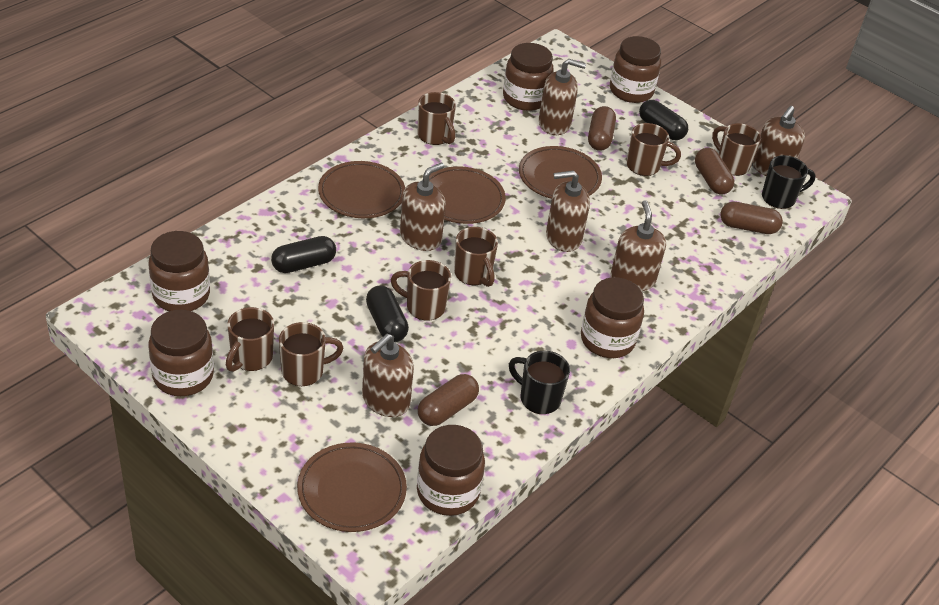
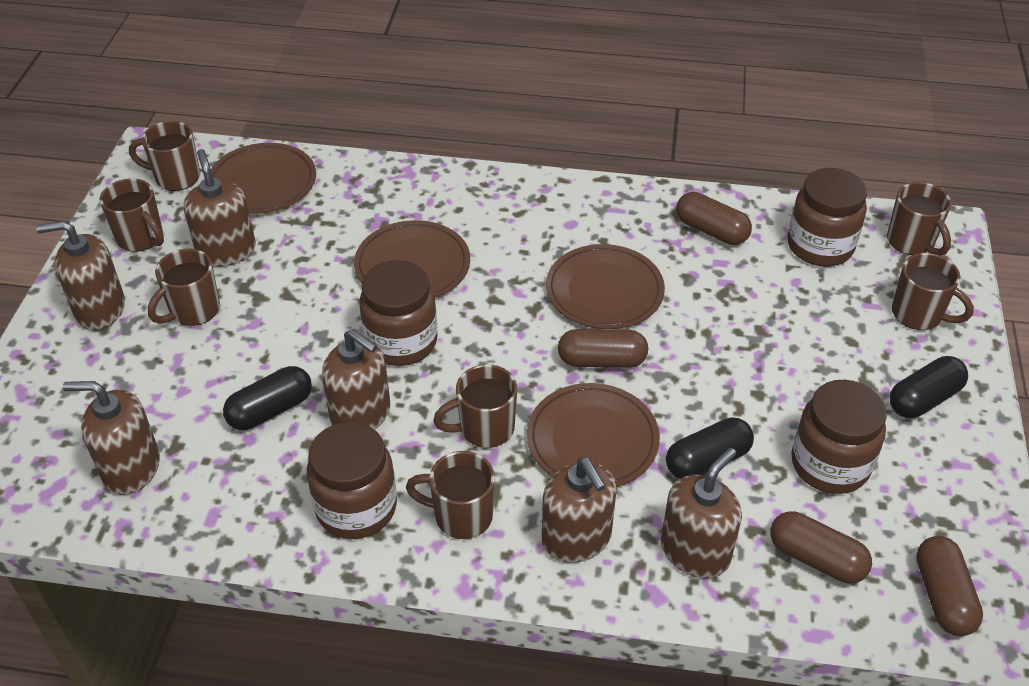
black mug: [509,351,570,414] [762,155,816,209] = 2 -> none = 0
brown jar: [148,231,210,311] [148,310,214,396] [417,425,485,516] [503,43,554,111] [581,277,644,358] [610,36,661,103] = 6 -> [307,422,397,539] [359,260,438,366] [788,168,867,266] [791,380,887,494] = 4

